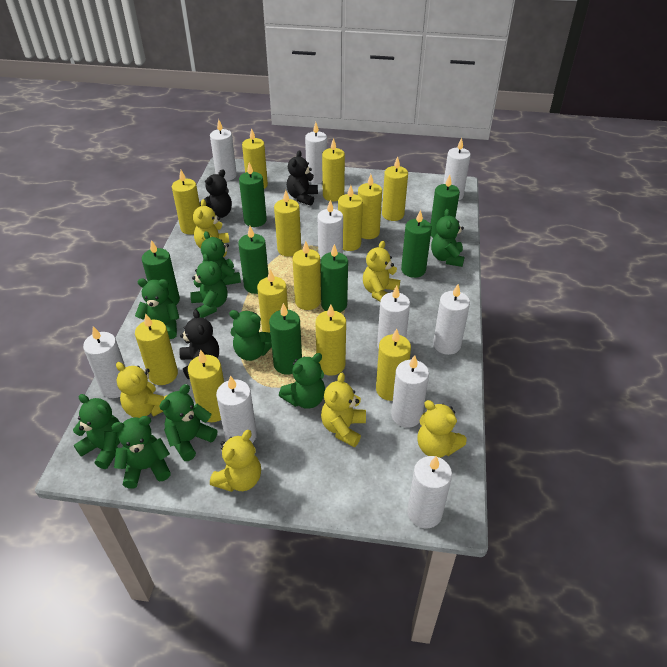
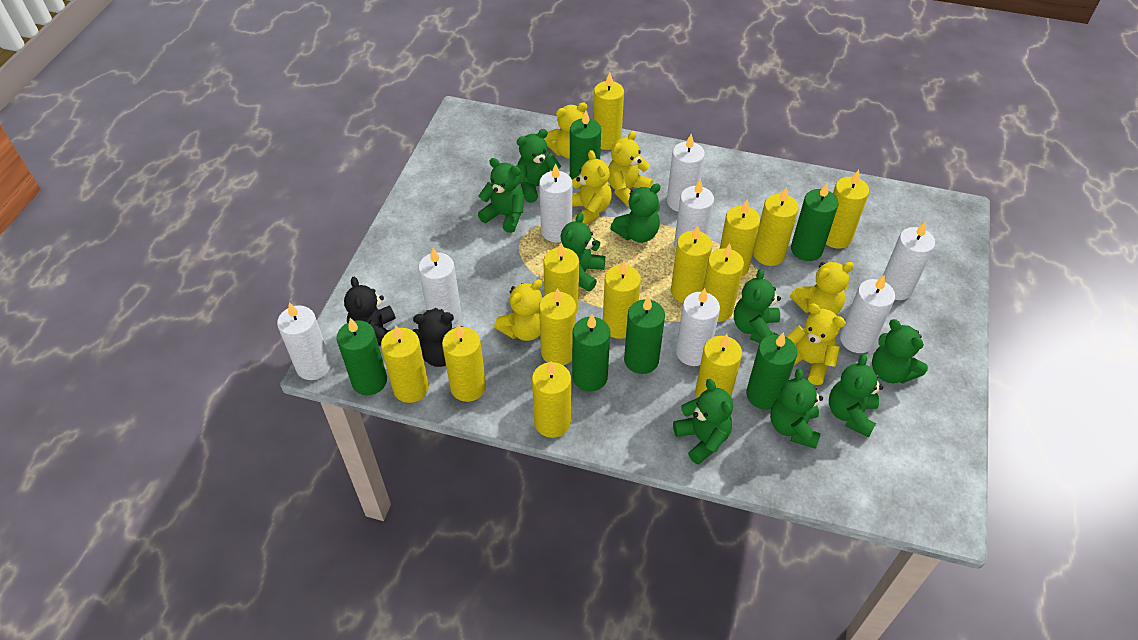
black teddy bear: [179,309,219,379] [199,169,232,218] [287,150,318,205] = 3 -> [344,277,395,346] [412,308,464,367] = 2
green candle: [142,240,180,305] [238,226,268,294] [239,162,267,227] [269,303,302,375] [320,244,348,312] [401,210,432,278] [431,175,460,238] = 7 -> [337,318,387,395] [570,110,601,188] [572,314,610,392] [624,296,665,374] [746,332,797,410] [791,183,839,261] = 6
white candle: [83,326,125,398] [210,119,237,181] [216,375,257,443] [305,122,327,184] [317,200,343,260] [377,286,410,349] [391,355,429,428] [407,456,452,528] [433,284,470,355] [443,138,471,201] = 10 -> [277,302,331,380] [418,248,461,324] [539,163,572,242] [667,134,705,212] [674,179,714,250] [676,288,720,366] [840,275,895,353] [883,221,935,300] = 8

